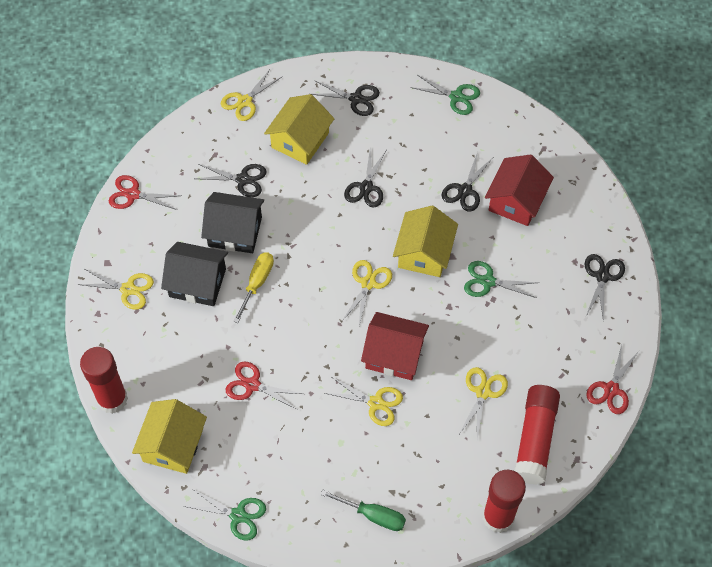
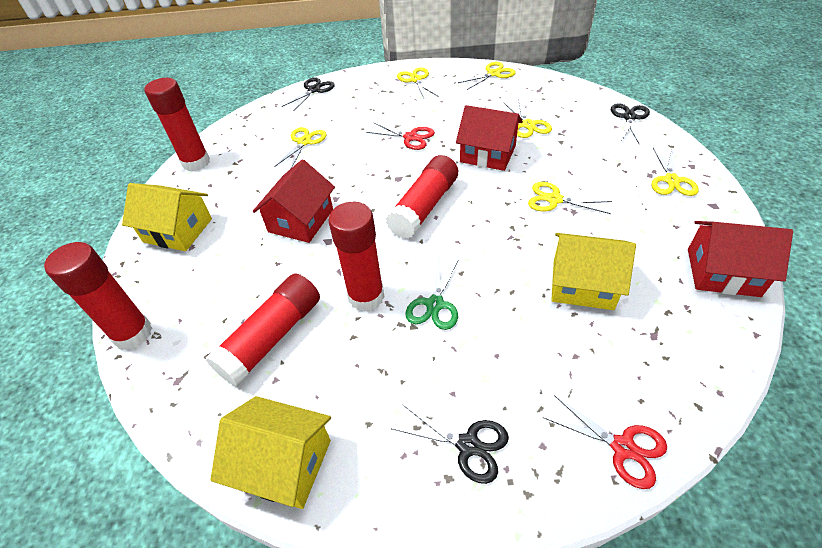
black house: [161,242,228,306] [201,192,264,253] = 2 -> none = 0
black scissors: [195,164,267,197] [311,80,380,116] [344,150,386,208] [441,152,492,211] [585,254,625,322] = 5 -> [282,77,335,111] [392,404,509,484] [611,103,650,143] = 3
green scissors: [184,488,266,540] [410,75,480,115] [464,261,539,298] = 3 -> [405,258,459,330] = 1
green screwdriver: [320,490,406,531] = 1 -> none = 0
red glue stick: [80,347,128,414] [483,470,526,533] [514,385,560,485] = 3 -> [44,242,152,350] [145,78,210,171] [206,274,320,386] [328,202,384,312] [386,155,458,239] = 5
red house: [361,312,429,380] [485,154,554,226] = 2 -> [253,159,335,243] [456,105,523,171] [688,221,793,297] = 3
red scissors: [109,175,182,210] [226,362,303,410] [586,345,639,414] = 3 -> [366,122,435,150] [543,395,667,489] = 2
yellow scissors: [78,269,154,310] [221,68,283,121] [325,377,403,426] [342,260,392,326] [459,367,508,439] = 5 -> [274,127,327,169] [397,67,438,98] [458,62,516,90] [504,99,552,138] [528,182,612,214] [651,148,699,196] = 6
yellow screwdriver: [233,252,274,323] = 1 -> none = 0

